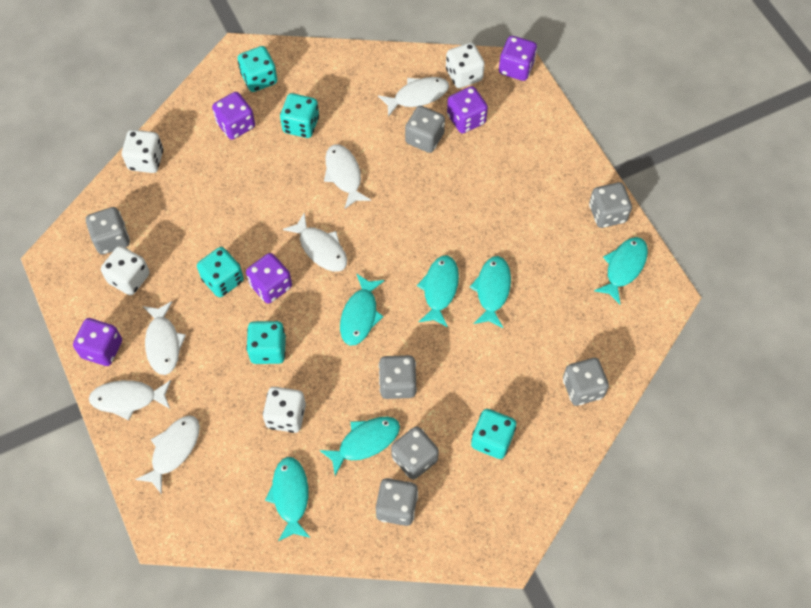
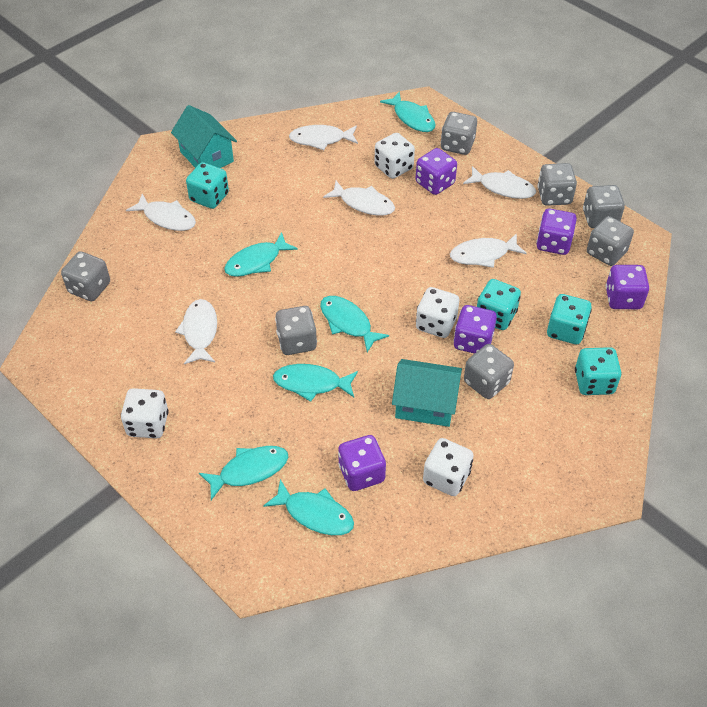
turquoise dice: [197,247,244,297] [237,46,277,92] [246,321,286,364] [280,93,319,138] [471,409,516,459] = 5 -> [186,162,229,209] [477,279,521,330] [547,294,592,344] [575,347,622,395] = 4
turquoise house: none = 0 -> [171,105,237,168] [392,359,462,427] = 2

